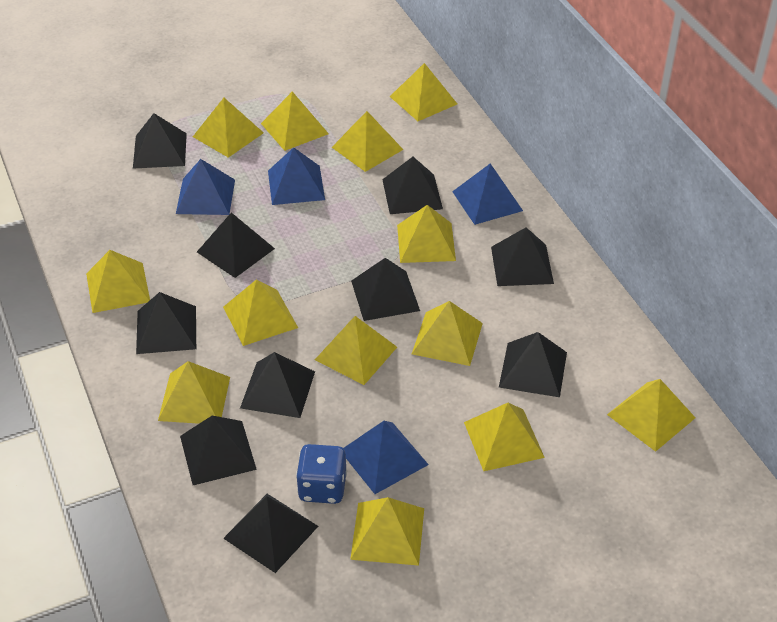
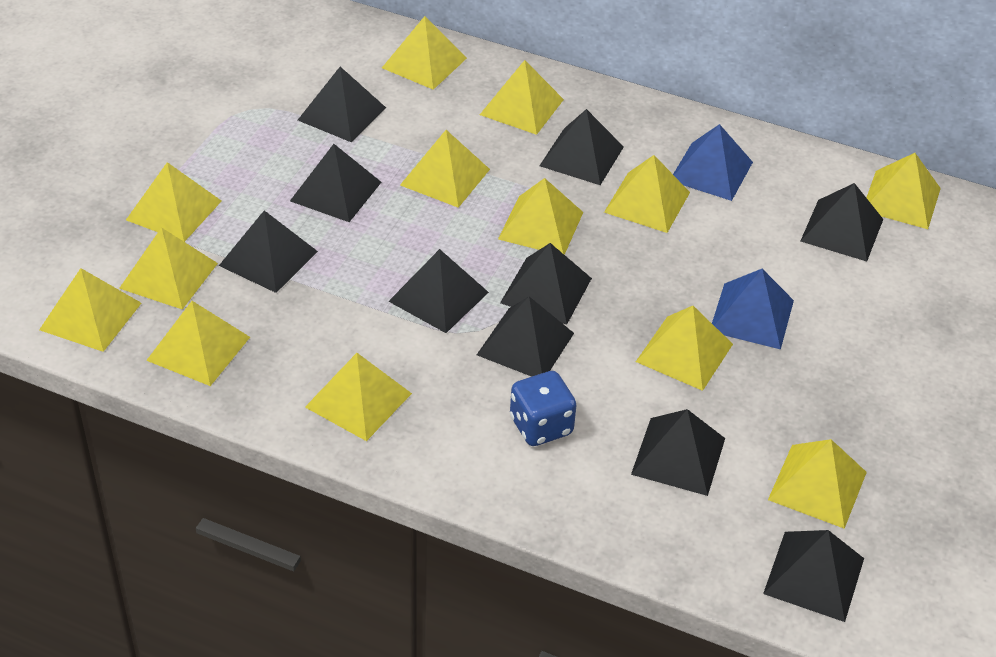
blue pyramid: [176,159,235,215] [268,147,325,205] [343,421,429,494] [452,163,523,225] = 4 -> [673,124,753,201] [712,269,794,349] = 2

